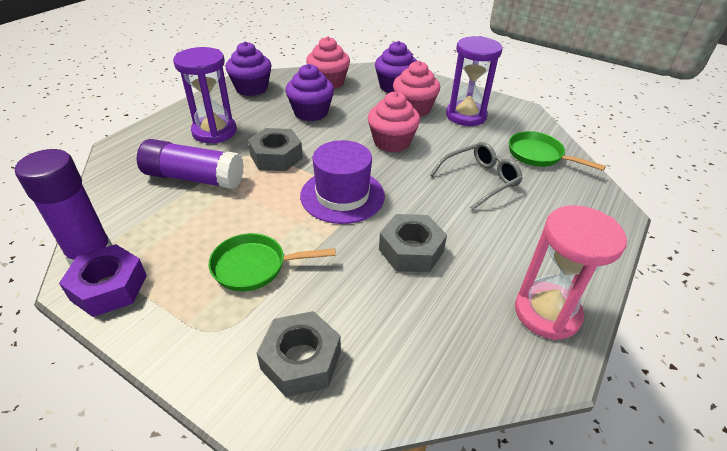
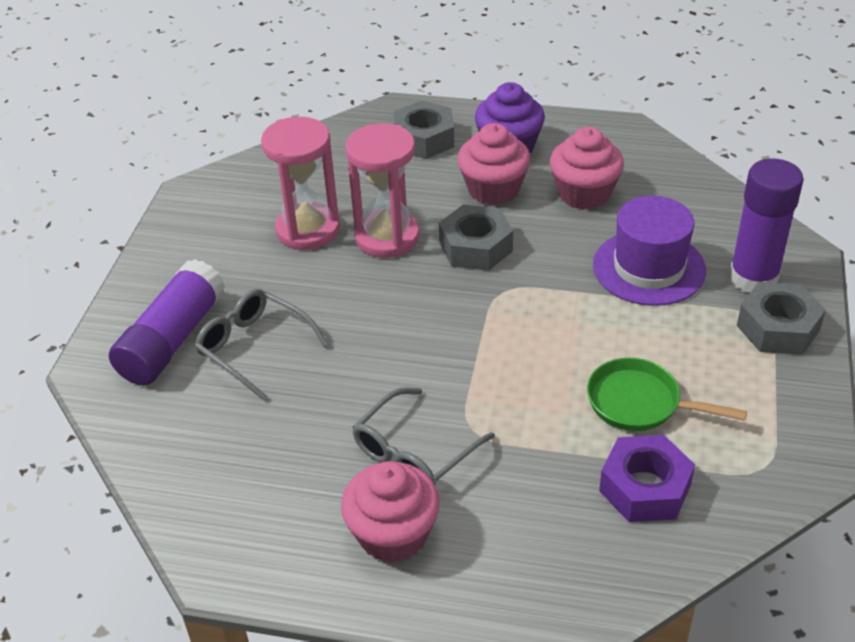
green pan: [209,233,336,291] [509,131,606,171] = 2 -> [587,358,747,431] = 1
grey glasses: [430,142,523,210] = 1 -> [195,289,329,400] [352,387,495,485] = 2
pink hourglass: [515,205,627,340] = 1 -> [261,117,340,250] [346,123,419,258] = 2
purple cupcake: [225,41,271,96] [285,64,334,121] [375,41,417,93] = 3 -> [475,82,545,153] = 1
purple hourglass: [173,47,237,144] [446,36,503,126] = 2 -> none = 0

